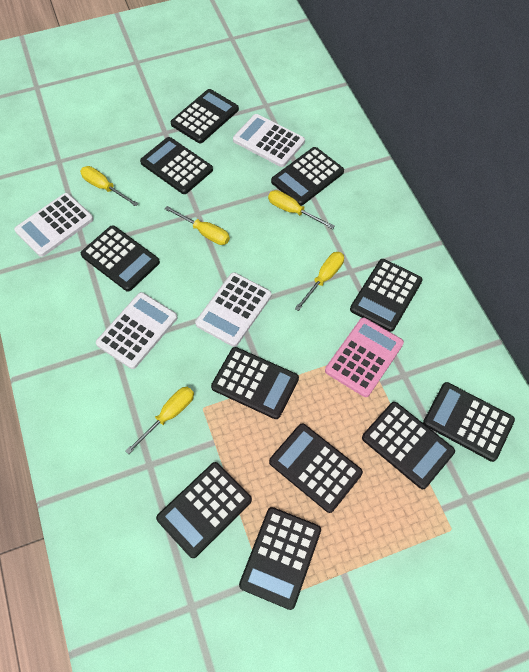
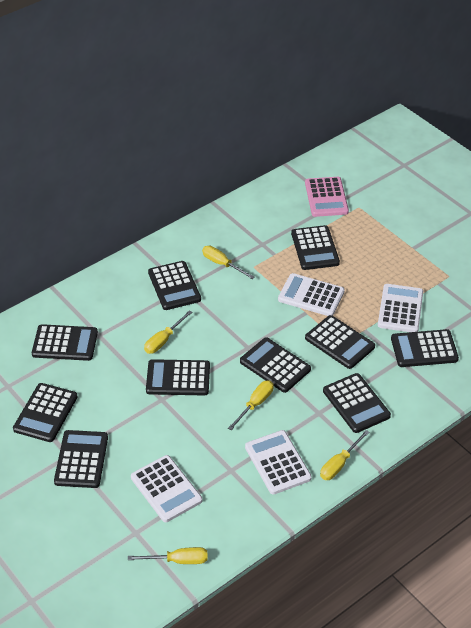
black calculator: [81,225,160,292] [140,137,213,194] [156,462,252,558] [171,89,239,143] [211,347,299,419] [239,507,321,610] [269,423,363,513] [271,147,344,206] [350,259,423,332] [362,402,455,489] [423,382,515,462] = 11 -> [13,383,78,442] [32,324,98,361] [54,430,108,488] [146,359,210,396] [148,261,201,310] [240,338,311,393] [291,225,340,270] [305,315,375,369] [323,373,391,433] [391,329,459,367] = 10

